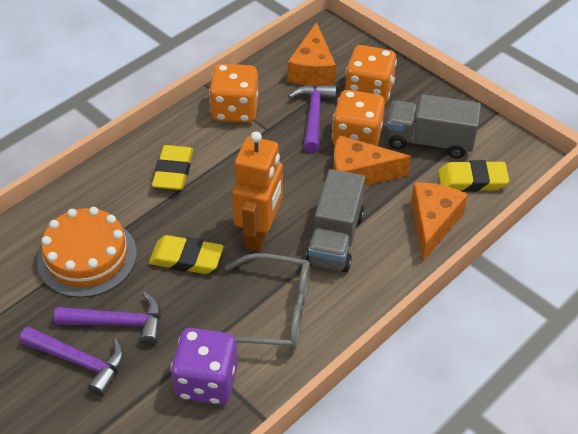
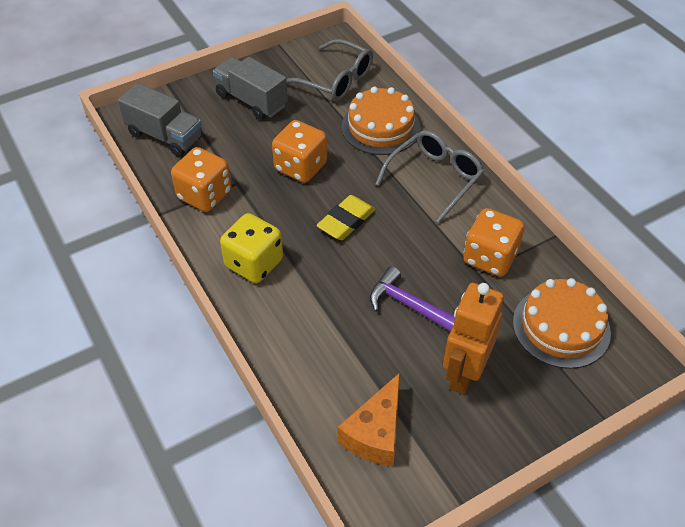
grey glasses: [225,253,310,350] = 1 -> [286,39,373,101] [375,130,484,223] = 2
orange cake: [37,207,137,298] = 1 -> [342,87,420,155] [513,278,611,369] = 2
orange cheese: [288,22,336,86] [333,135,411,186] [411,182,468,263] = 3 -> [338,373,400,466] = 1
purple dice: [171,328,238,405] = 1 -> none = 0
purple hammer: [20,326,124,396] [54,292,161,345] [288,84,336,153] = 3 -> [370,266,455,332] = 1
yellow dice: none = 0 -> [220,213,283,283] = 1
yellow eraser: [149,235,224,274] [152,145,193,190] [438,160,509,192] = 3 -> [316,195,376,240] = 1

